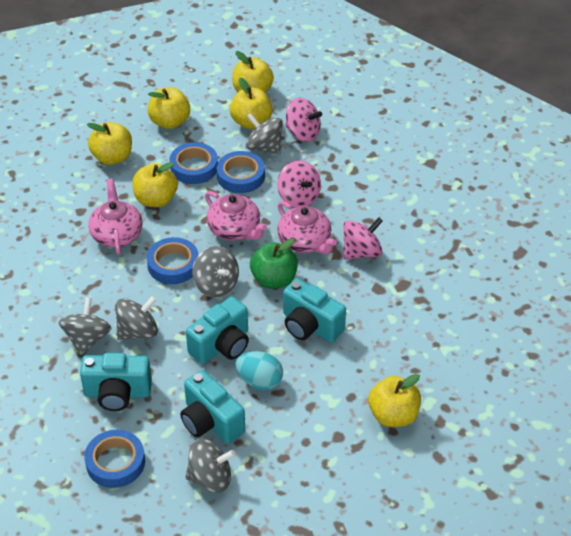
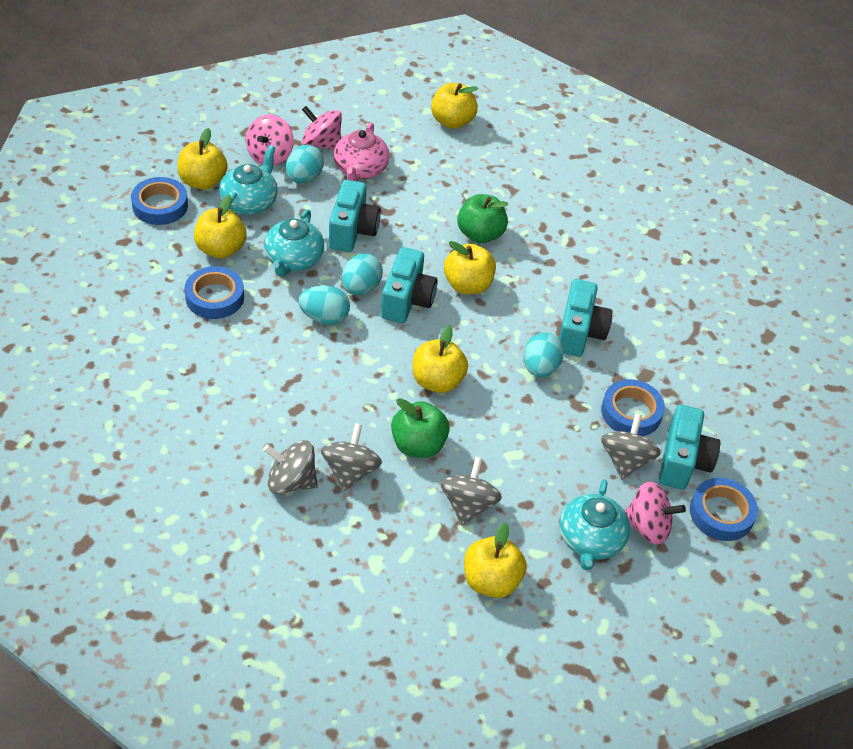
green apple: [250,238,298,289] = 1 -> [391,398,450,458] [457,194,508,243] = 2
grey spinning top: [59,297,112,355] [115,296,158,340] [185,438,236,493] [192,246,239,297] [246,113,283,154] = 5 -> [263,440,318,494] [321,423,382,491] [440,457,502,526] [601,414,661,480] = 4
pink teapot: [88,178,142,254] [205,191,267,241] [277,201,337,254] = 3 -> [333,123,390,181] = 1
turquoise egg: [235,351,283,390] = 1 -> [286,145,324,183] [299,285,350,325] [342,253,383,295] [524,332,564,378] = 4
turquoise teapot: none = 0 -> [219,145,278,215] [264,209,324,277] [559,479,630,571] = 3

